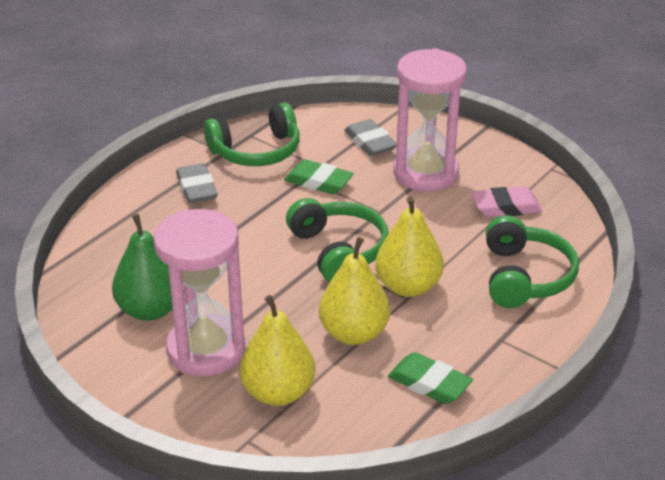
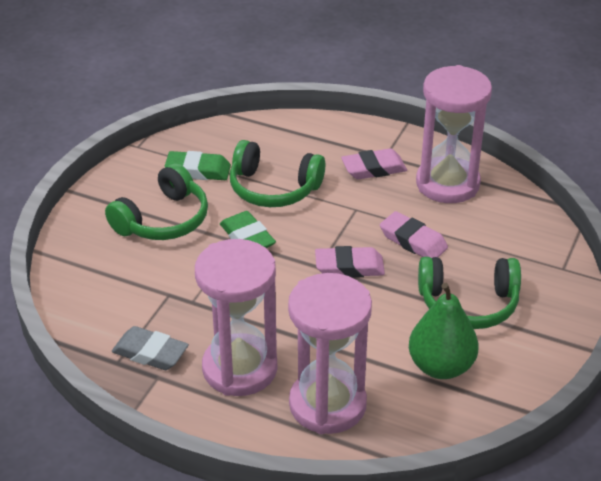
grey eraser: [176,163,218,203] [344,119,397,156] = 2 -> [112,326,189,370] = 1
pink eraser: [472,187,542,217] = 1 -> [315,246,385,278] [341,148,407,179] [380,211,448,258] = 3
pink hourglass: [154,209,245,376] [393,48,467,192] = 2 -> [195,239,277,396] [288,273,372,434] [416,65,492,203] = 3
yellow pear: [240,295,315,406] [319,237,390,345] [375,196,444,297] = 3 -> none = 0

